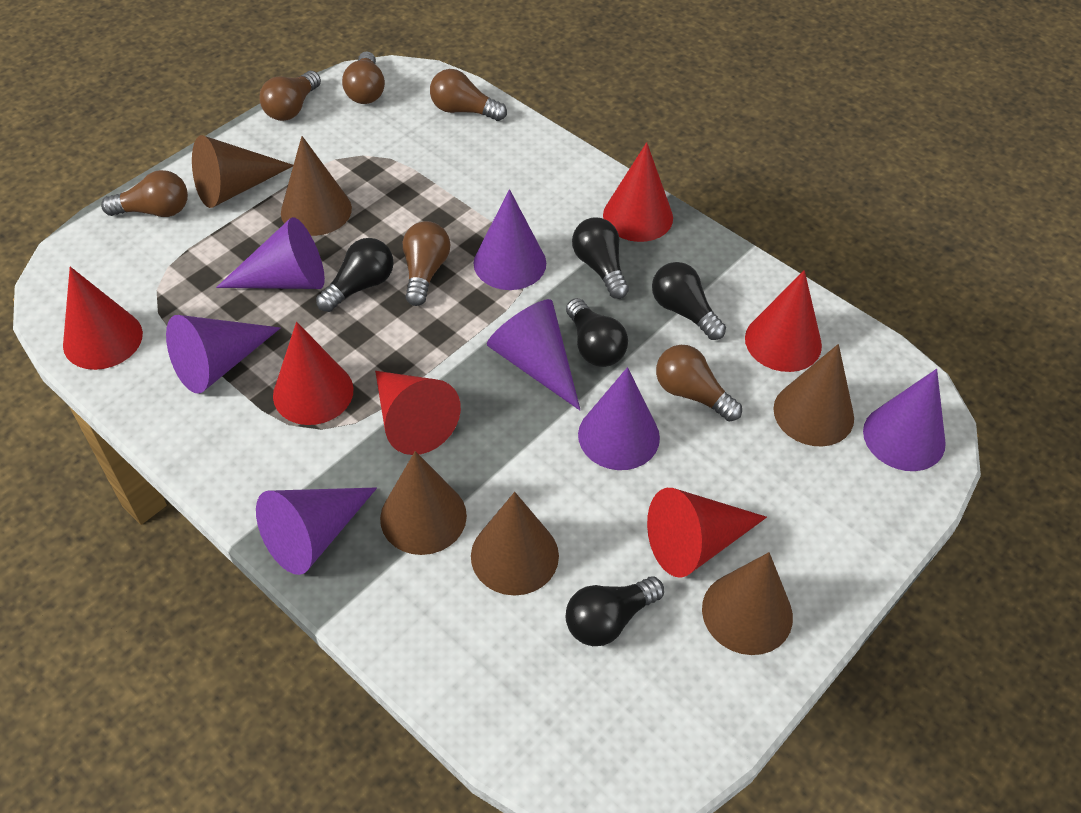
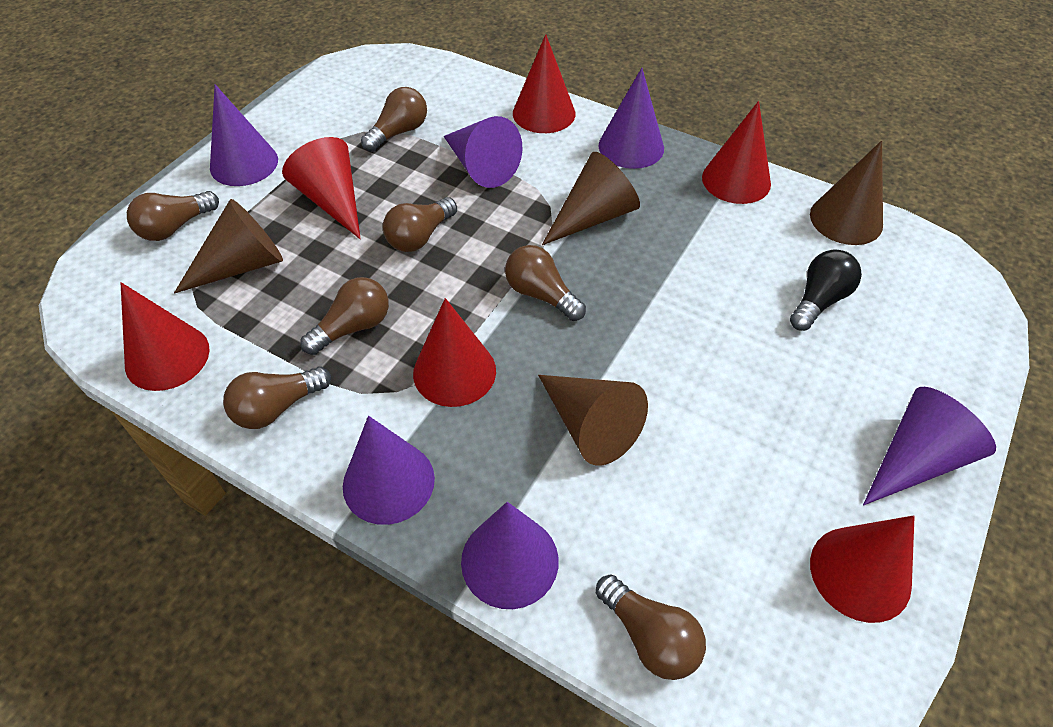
black light bulb: [316,238,394,312] [566,298,628,367] [566,577,664,646] [572,217,629,299] [652,262,726,340] = 5 -> [790,249,862,331] = 1
brown cone: [192,135,293,208] [281,136,352,236] [380,451,467,555] [471,492,559,596] [702,552,793,655] [773,344,854,446] = 6 -> [174,199,283,294] [538,375,648,465] [542,152,640,245] [810,140,883,245] = 4
brown light bulb: [101,170,188,217] [259,71,321,121] [342,51,385,104] [403,221,450,306] [430,69,507,121] [656,345,742,421] = 6 -> [127,191,219,241] [223,367,331,429] [301,277,389,355] [361,87,427,152] [383,197,457,252] [505,245,586,321] [596,575,706,680] = 7
purple cone: [166,315,281,393] [216,217,325,289] [256,487,377,575] [473,189,546,290] [487,299,580,410] [578,367,660,470] [863,369,946,471] = 7 -> [210,84,278,186] [343,416,435,525] [444,116,523,188] [461,502,559,609] [598,68,664,169] [863,387,996,505] = 6

